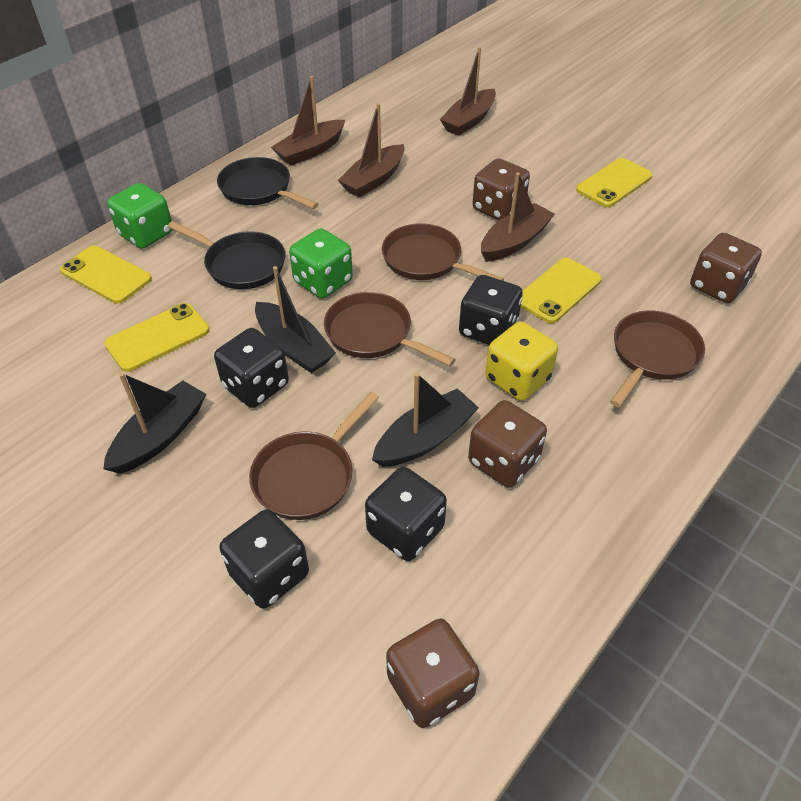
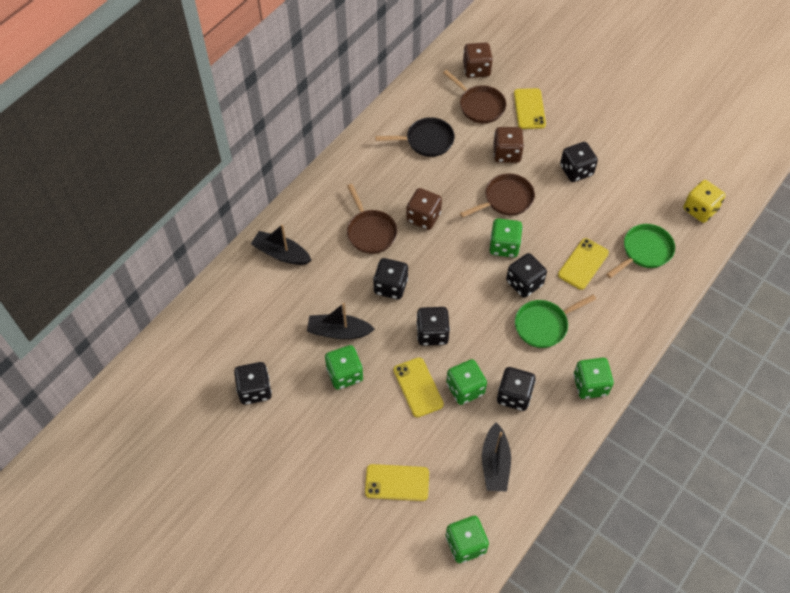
black dice: [214,328,289,408] [219,509,309,609] [365,467,447,561] [459,275,523,345] = 4 -> [234,362,272,405] [373,258,408,299] [416,307,450,346] [497,367,536,411] [506,253,547,298] [560,142,598,182] = 6
black pan: [167,221,285,289] [217,157,319,209] = 2 -> [375,117,455,157] = 1
brown boat: [271,76,345,166] [338,103,404,198] [440,47,496,136] [481,172,555,262] = 4 -> none = 0
brown dice: [386,619,480,728] [468,400,547,488] [472,158,530,220] [690,233,762,303] = 4 -> [406,188,442,230] [463,42,493,78] [493,127,524,163] = 3
brown pan: [249,392,379,520] [324,292,456,366] [382,223,504,281] [610,311,705,407] = 4 -> [347,184,397,254] [443,70,506,123] [460,173,535,218] = 3
green dice: [107,183,173,249] [289,228,353,299] = 2 -> [325,345,363,390] [446,359,487,405] [446,516,489,563] [490,218,523,258] [574,358,614,399] = 5
green pan: none = 0 -> [515,294,596,348] [606,224,675,278] = 2

